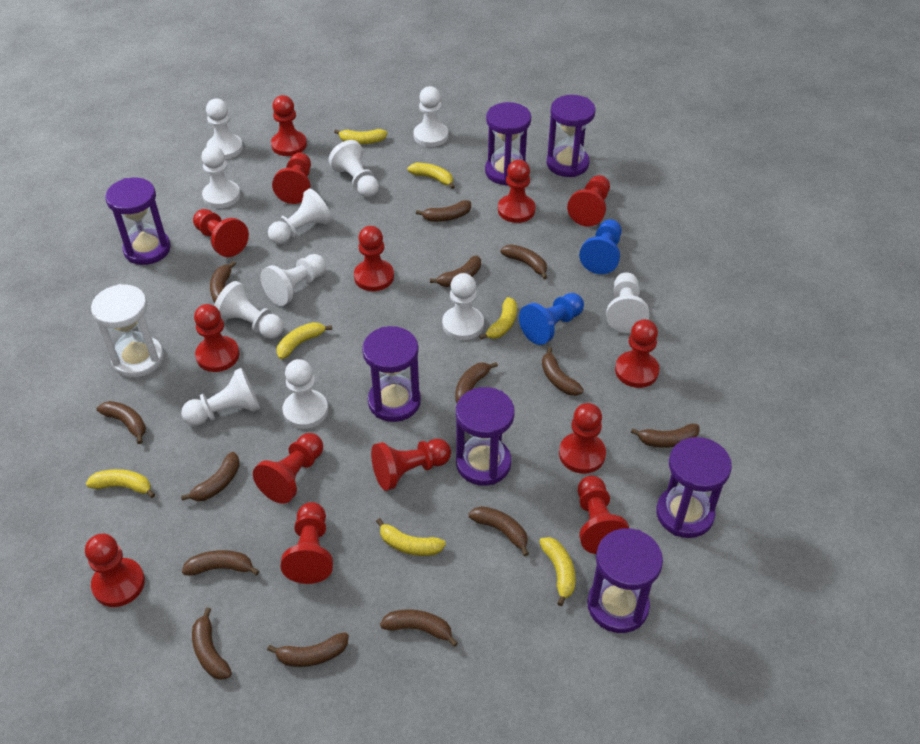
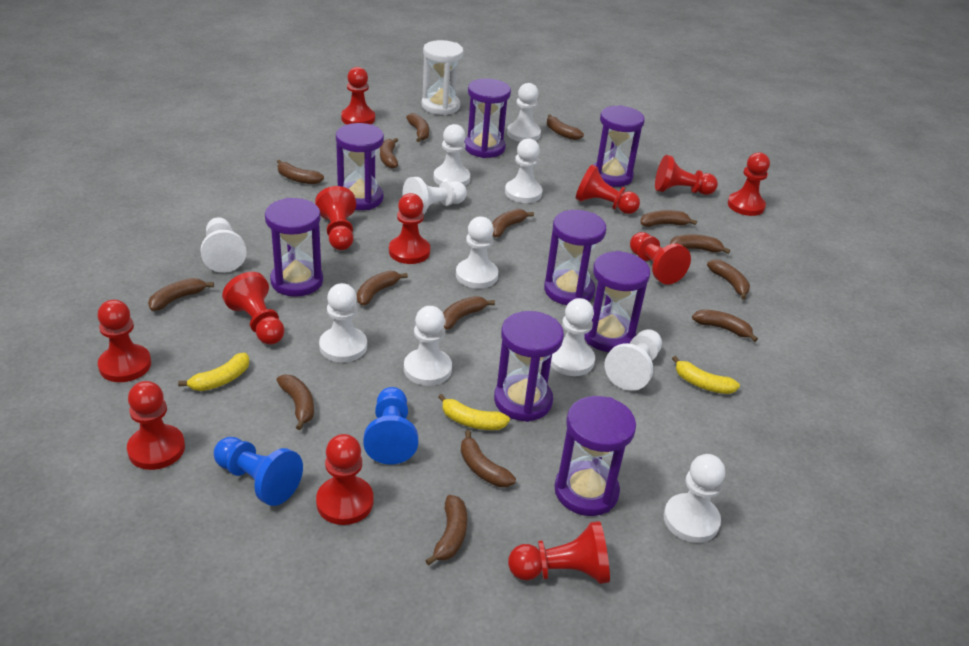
brown banana: [97,401,146,444] [181,452,240,501] [182,550,259,576] [192,607,232,680] [210,261,236,303] [267,632,349,667] [380,610,458,647] [416,200,471,222] [430,255,481,287] [455,362,498,403] [469,506,529,556] [500,244,547,279] [542,347,584,396] [631,424,700,448] = 14 -> [148,278,214,311] [277,160,324,184] [277,375,314,430] [357,271,408,305] [380,138,398,169] [406,113,429,142] [425,495,467,565] [443,296,495,330] [461,430,516,487] [492,209,534,237] [547,114,584,140] [640,210,697,227] [670,234,730,254] [692,310,758,342] [707,260,750,300] = 15
purple hourglass: [105,178,171,265] [362,326,421,422] [456,387,515,486] [485,102,531,186] [547,95,596,177] [587,528,663,633] [656,437,732,538] = 7 -> [265,198,323,297] [336,123,384,210] [464,79,511,158] [494,311,564,422] [544,210,606,305] [554,396,636,516] [584,251,650,352] [594,105,645,187] = 8
red pawn: [85,534,145,607] [193,209,249,257] [194,304,240,372] [253,433,323,504] [271,95,307,156] [272,153,311,204] [280,502,333,584] [354,226,394,291] [371,439,451,491] [498,160,535,223] [559,403,606,474] [567,175,610,227] [578,476,629,554] [615,319,659,388] = 14 -> [97,300,151,382] [127,381,185,470] [222,272,285,345] [315,186,356,250] [316,434,373,525] [341,67,375,124] [389,193,430,264] [508,521,610,584] [576,165,640,214] [630,232,691,284] [655,155,718,195] [728,152,770,216] = 12
yellow banana: [86,469,155,498] [277,322,332,359] [334,129,387,144] [376,518,446,556] [407,163,455,189] [479,297,517,340] [539,537,575,606] = 7 -> [178,353,249,391] [438,394,510,430] [672,356,740,394] = 3

